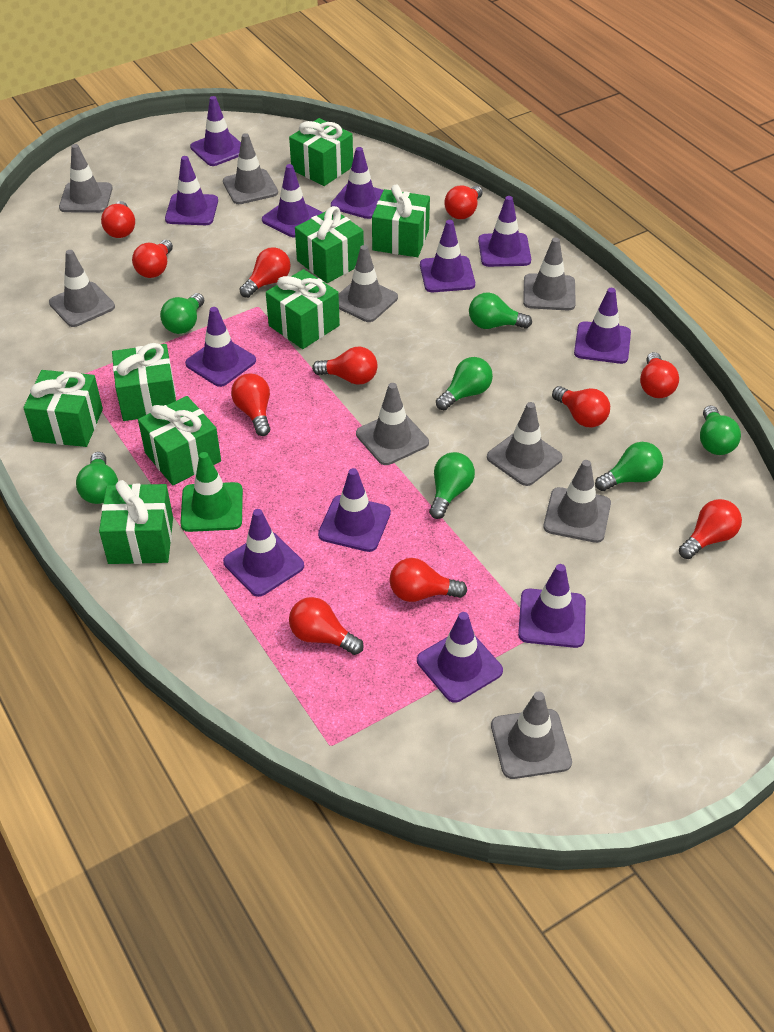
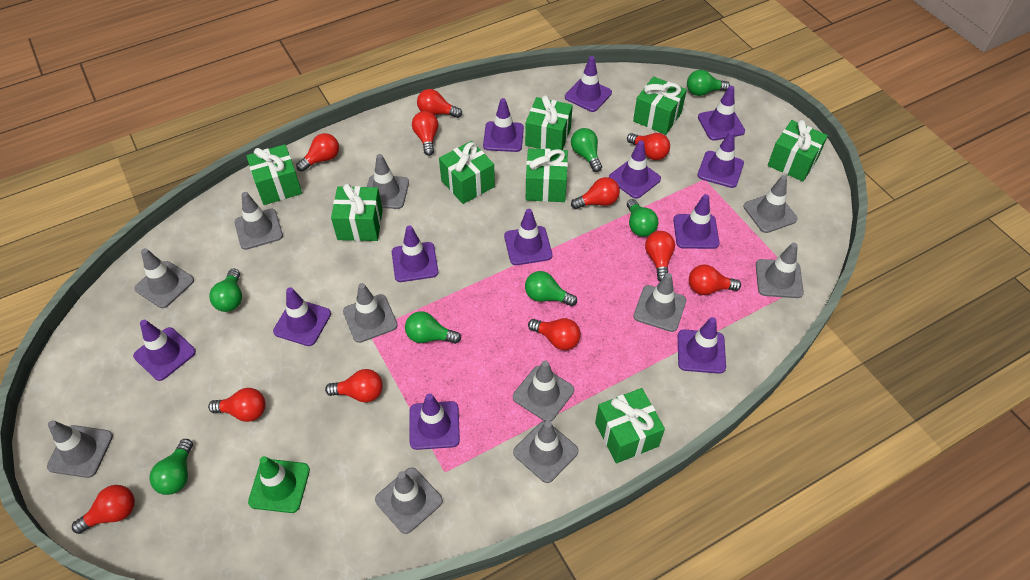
grey traffic cone: [49,250,115,327] [59,144,113,213] [223,133,278,204] [339,245,398,322] [356,383,429,465] [487,402,563,486] [491,692,572,779] [523,237,576,310] [543,460,611,543] = 9 -> [47,420,113,478] [135,248,194,308] [234,192,283,250] [343,283,398,343] [367,154,409,209] [375,468,443,534] [513,361,574,422] [513,421,579,483] [633,273,686,332] [744,175,798,233] [756,242,804,298] = 11

